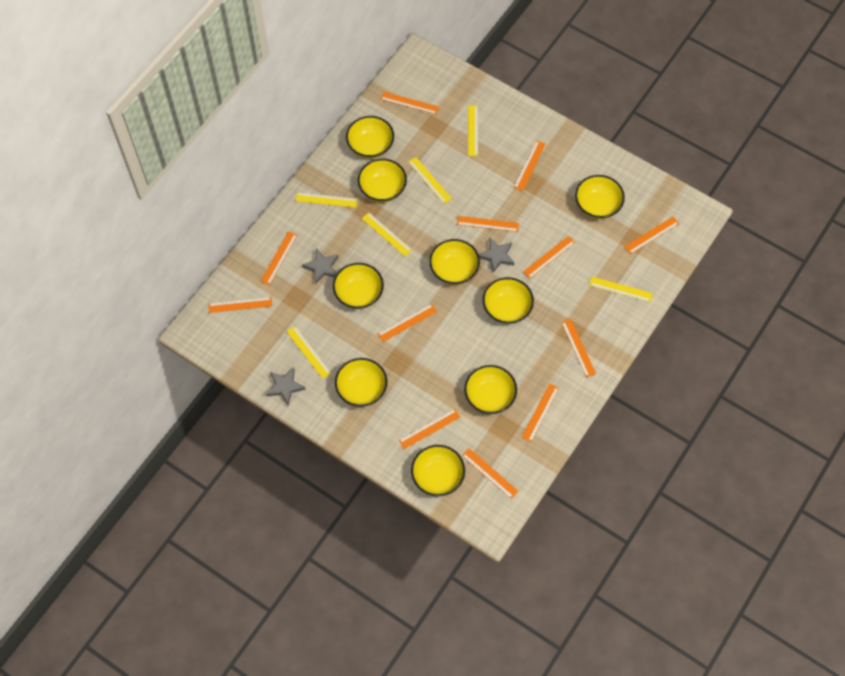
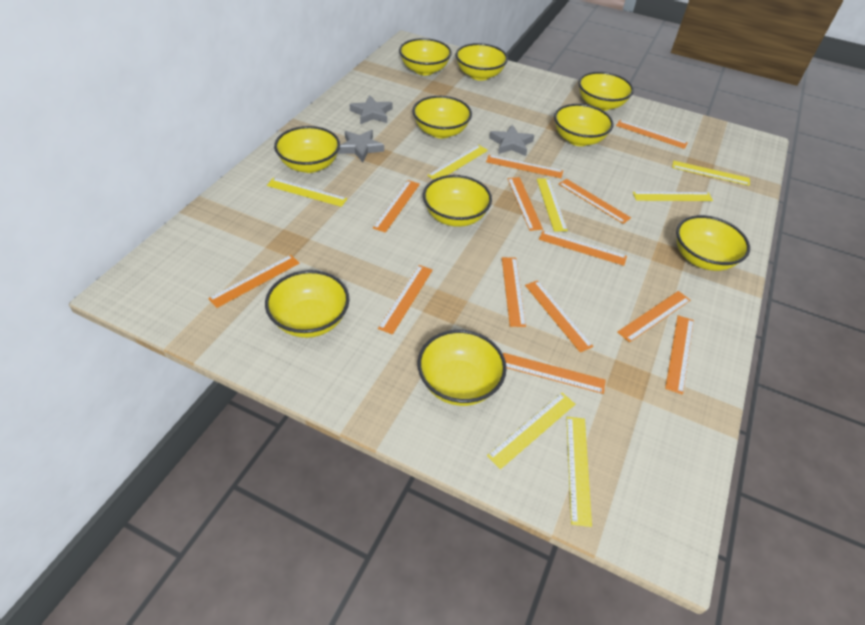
orange ruler: [208,297,272,313] [261,231,297,285] [378,304,437,342] [380,91,439,115] [399,409,460,449] [457,216,519,232] [462,448,519,499] [514,140,545,191] [521,383,559,442] [523,236,575,279] [561,319,596,377] [624,217,679,254] = 12 -> [208,255,300,308] [373,180,420,233] [378,265,433,335] [486,155,563,178] [502,257,526,327] [503,353,606,394] [507,177,543,231] [525,280,594,352] [539,231,627,266] [559,179,631,224] [616,120,688,149] [617,291,690,342] [665,315,694,395] = 13
yellow bowl: [333,263,384,309] [335,358,388,407] [346,116,394,159] [358,159,407,202] [411,445,465,496] [429,239,480,285] [464,365,517,414] [483,277,534,324] [575,175,625,219] = 9 -> [265,270,349,338] [274,126,340,173] [399,38,452,75] [412,96,472,138] [418,330,507,406] [423,175,492,227] [456,43,508,80] [554,104,614,146] [578,72,634,111] [676,215,750,271] = 10
yellow ruler: [286,326,331,379] [296,192,357,208] [362,212,412,256] [408,157,452,204] [468,105,478,156] [589,277,653,302] = 6 -> [267,178,347,207] [427,145,488,180] [487,393,575,469] [537,178,568,232] [566,417,592,527] [633,192,713,201] [672,160,750,186] = 7

